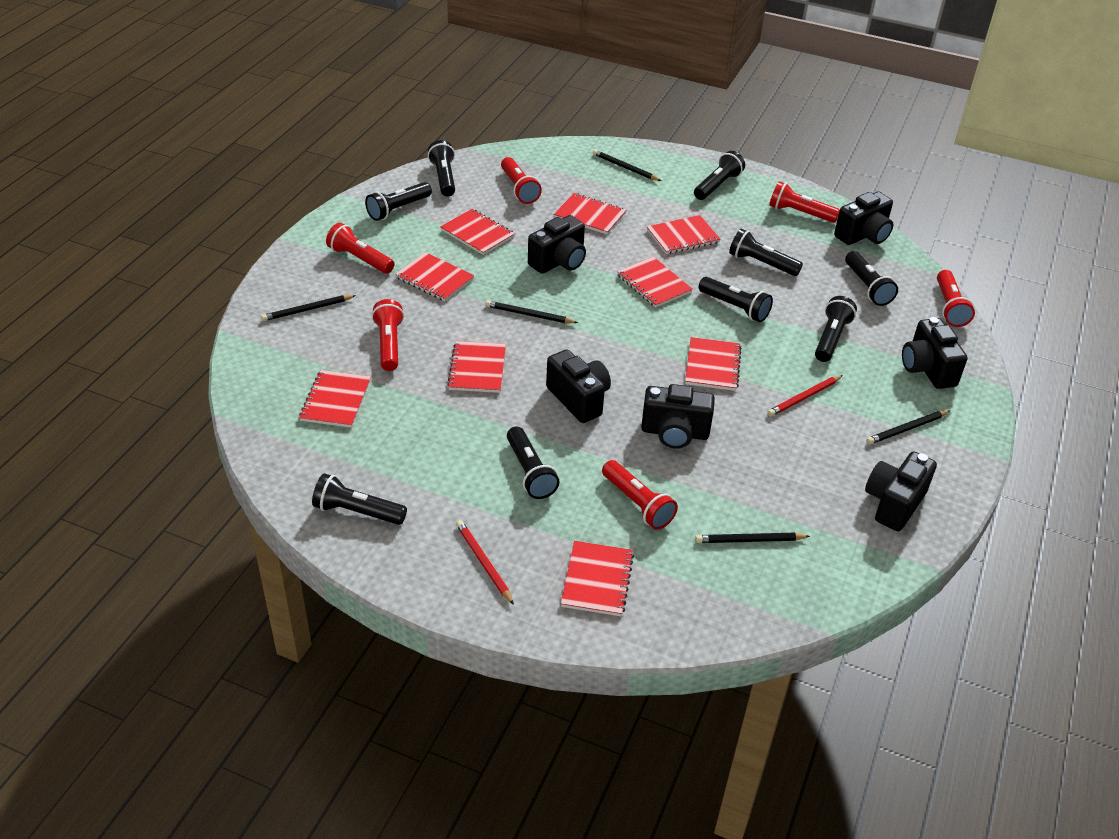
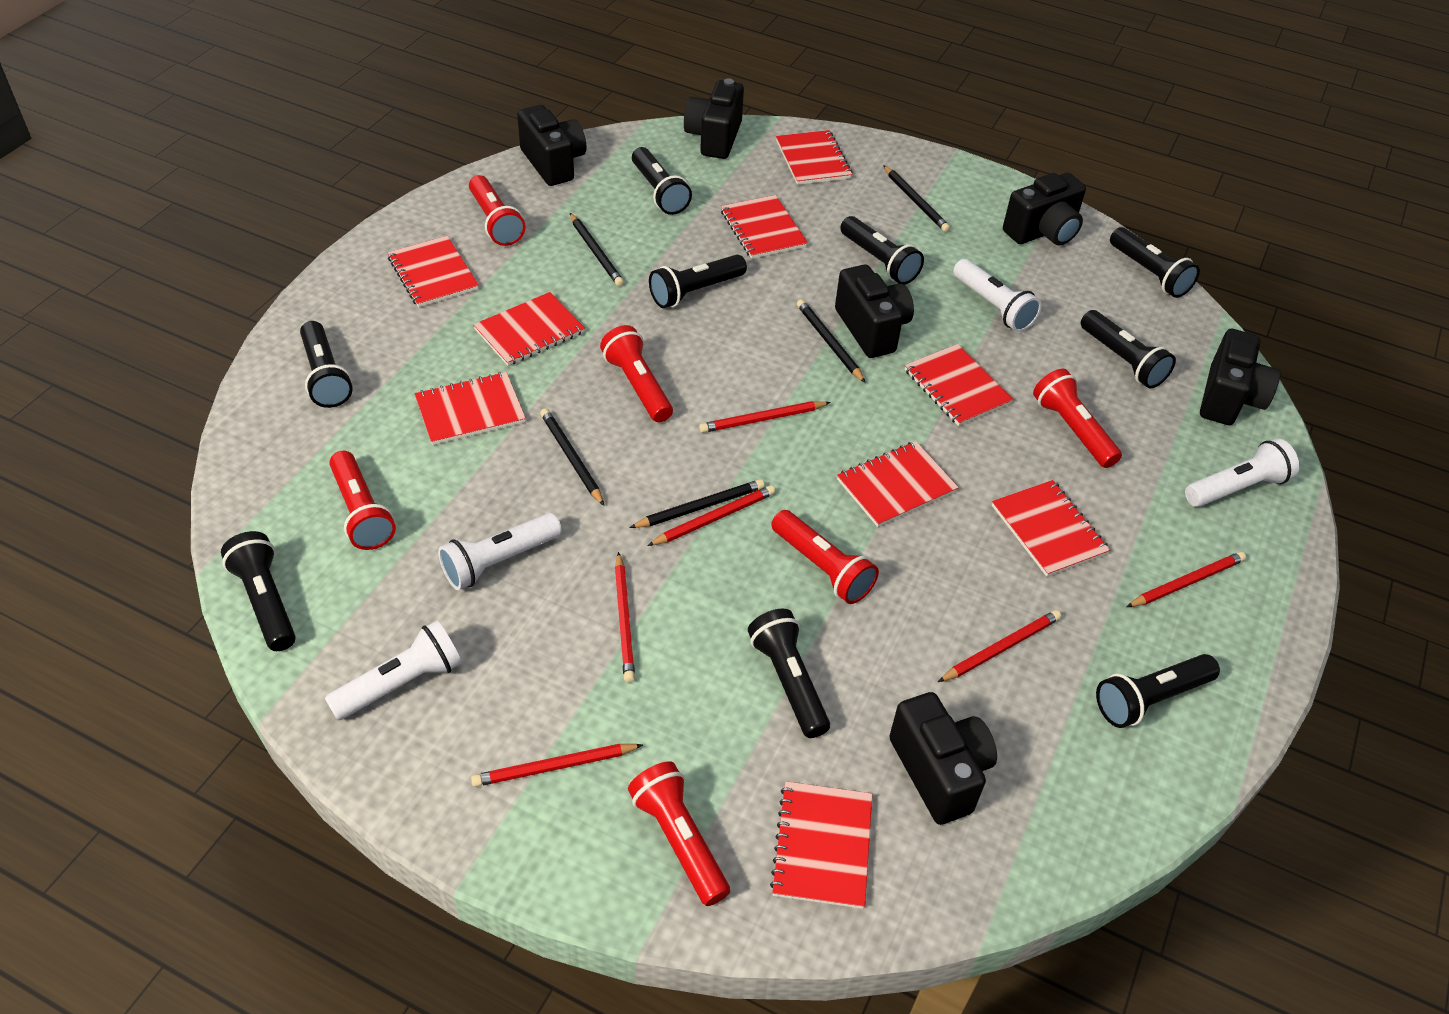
red pencil: [456,520,514,605] [767,375,843,417] = 2 -> [471,744,643,787] [615,552,635,683] [647,485,775,546] [699,401,831,433] [938,610,1062,682] [1126,552,1246,607] = 6
white flashlight: none = 0 -> [325,621,462,720] [438,513,562,590] [953,259,1042,332] [1185,438,1299,507] = 4

